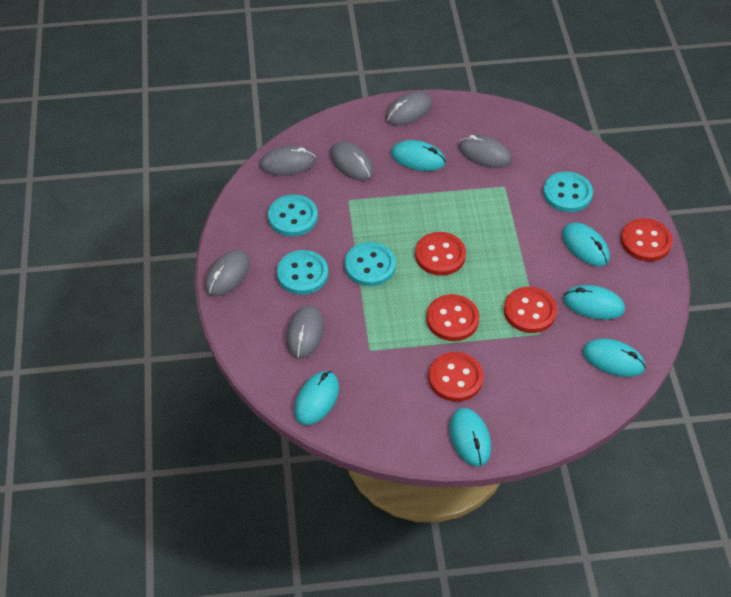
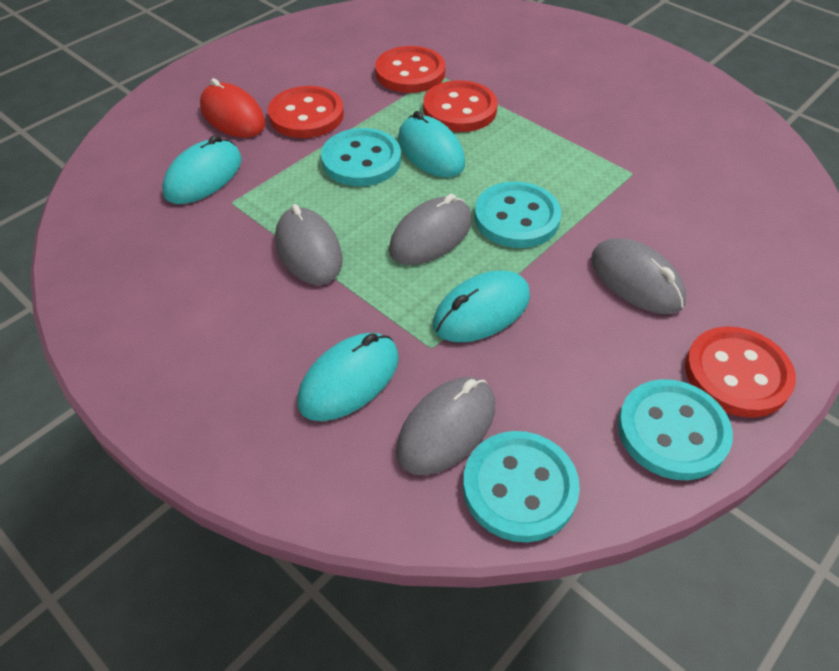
grey mouse: [205,250,250,296] [260,146,316,176] [286,305,324,359] [330,141,374,181] [386,92,432,126] [459,135,512,168] = 6 -> [275,204,343,285] [389,194,472,265] [396,377,495,475] [591,238,686,314] = 4
red button: [415,232,466,276] [426,294,479,341] [429,352,483,402] [504,287,557,333] [621,218,673,261] = 5 -> [268,86,344,138] [375,46,445,93] [423,80,498,132] [685,326,796,418] = 4
red mouse: none = 0 -> [200,78,265,138] = 1
turquoise mouse: [294,371,339,425] [391,140,446,171] [449,408,491,467] [562,223,610,266] [563,285,625,320] [583,339,646,377] = 6 -> [162,135,242,204] [297,333,399,421] [398,111,465,177] [433,271,530,342] = 4

